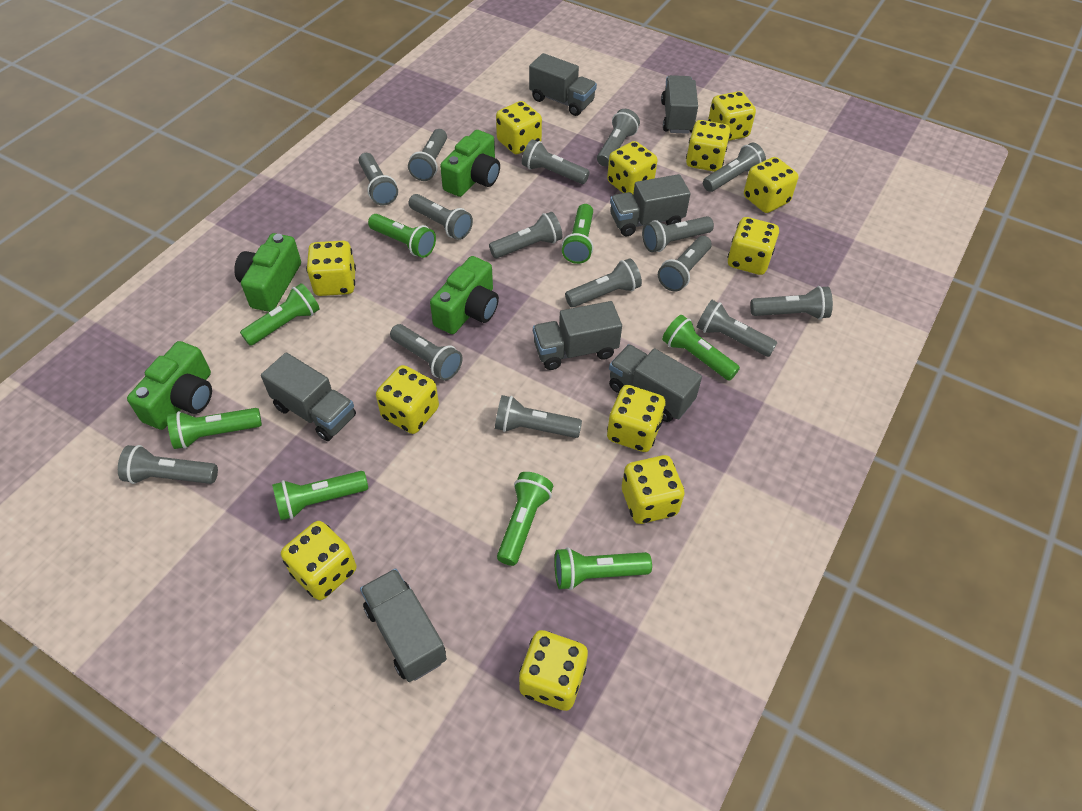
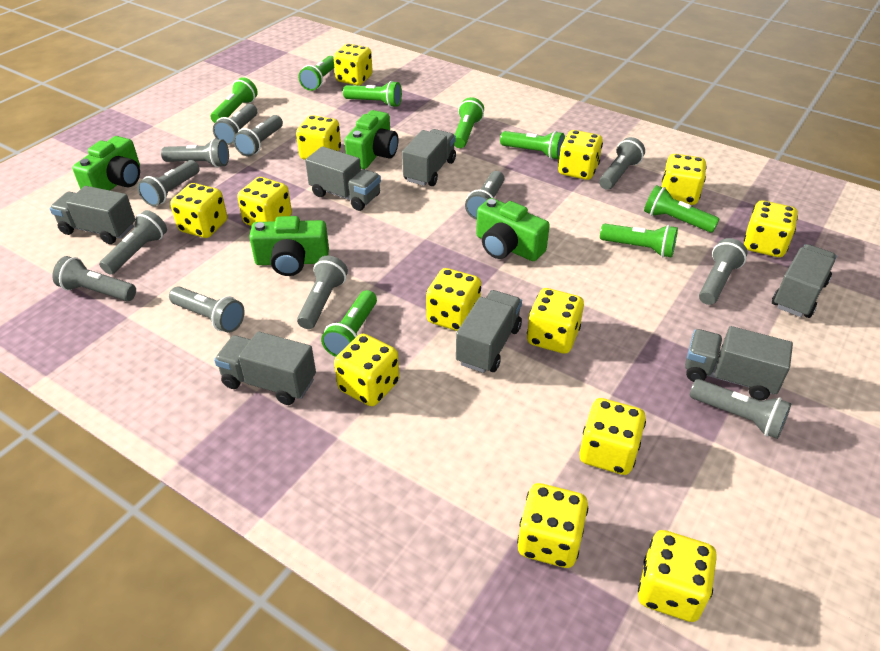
grey flashlight: [118,445,218,484] [359,153,398,205] [390,324,463,381] [408,129,447,181] [409,194,473,240] [489,212,563,258] [495,395,582,438] [522,139,590,184] [565,258,642,308] [597,109,640,166] [642,216,714,252] [658,236,712,292] [697,300,777,357] [703,143,766,192] [750,286,833,320] = 15 -> [52,256,136,301] [99,210,167,274] [137,160,200,206] [161,138,229,168] [169,286,245,333] [213,104,257,145] [233,115,283,157] [297,256,348,329] [465,171,504,220] [599,137,645,190] [690,379,791,439] [699,238,748,305] = 12
yellow dice: [281,521,356,600] [306,241,356,296] [376,365,439,434] [496,101,542,154] [519,630,588,711] [607,141,658,194] [607,385,666,452] [622,455,685,524] [686,120,731,172] [708,91,756,141] [727,217,779,275] [744,157,798,213] = 12 -> [170,183,227,238] [237,177,292,226] [296,115,341,160] [333,44,373,85] [334,334,399,406] [426,268,481,331] [517,483,588,568] [527,288,584,354] [558,130,603,180] [579,398,646,475] [638,530,717,622] [662,154,707,205] [744,200,798,257] = 13

